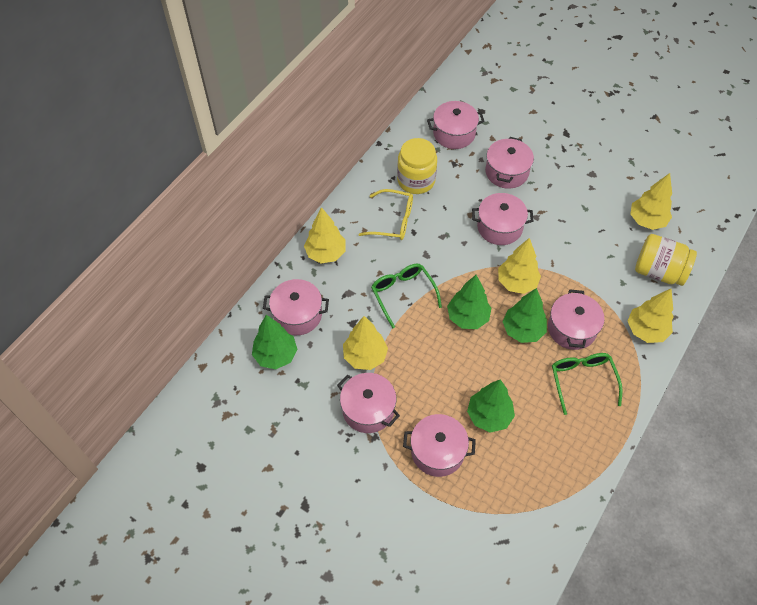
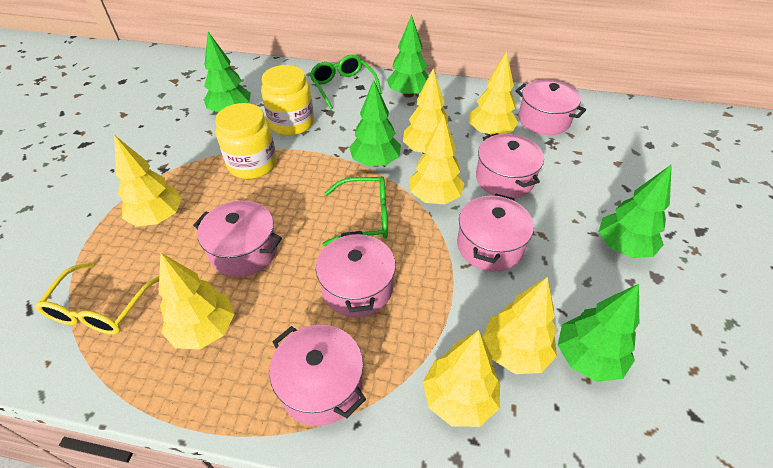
green tree: [252,315,298,369] [447,275,491,329] [467,379,515,433] [502,288,547,343] = 4 -> [204,32,251,112] [349,80,401,167] [387,15,429,98] [558,284,639,382] [599,164,672,258] = 5
pink pot: [263,279,329,335] [337,373,400,433] [403,414,476,477] [427,101,485,149] [472,193,533,245] [485,137,534,189] [548,290,604,350] = 7 -> [193,200,282,277] [269,325,366,426] [316,231,396,318] [457,194,534,272] [476,133,544,198] [515,80,586,135] = 6
yellow tree: [304,207,346,264] [343,316,388,370] [498,238,541,294] [628,289,674,343] [630,173,672,230] = 5 -> [114,135,182,227] [159,253,235,350] [403,69,453,154] [409,115,465,205] [423,330,500,427] [469,52,518,136] [483,277,557,374] = 7

